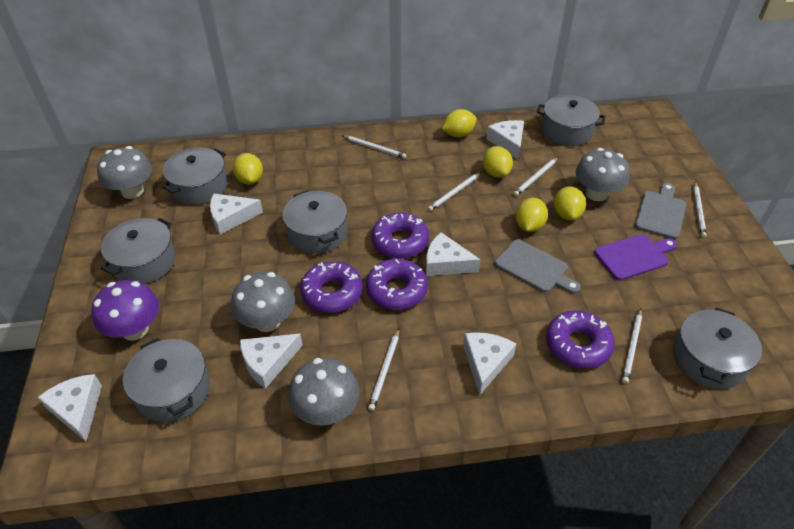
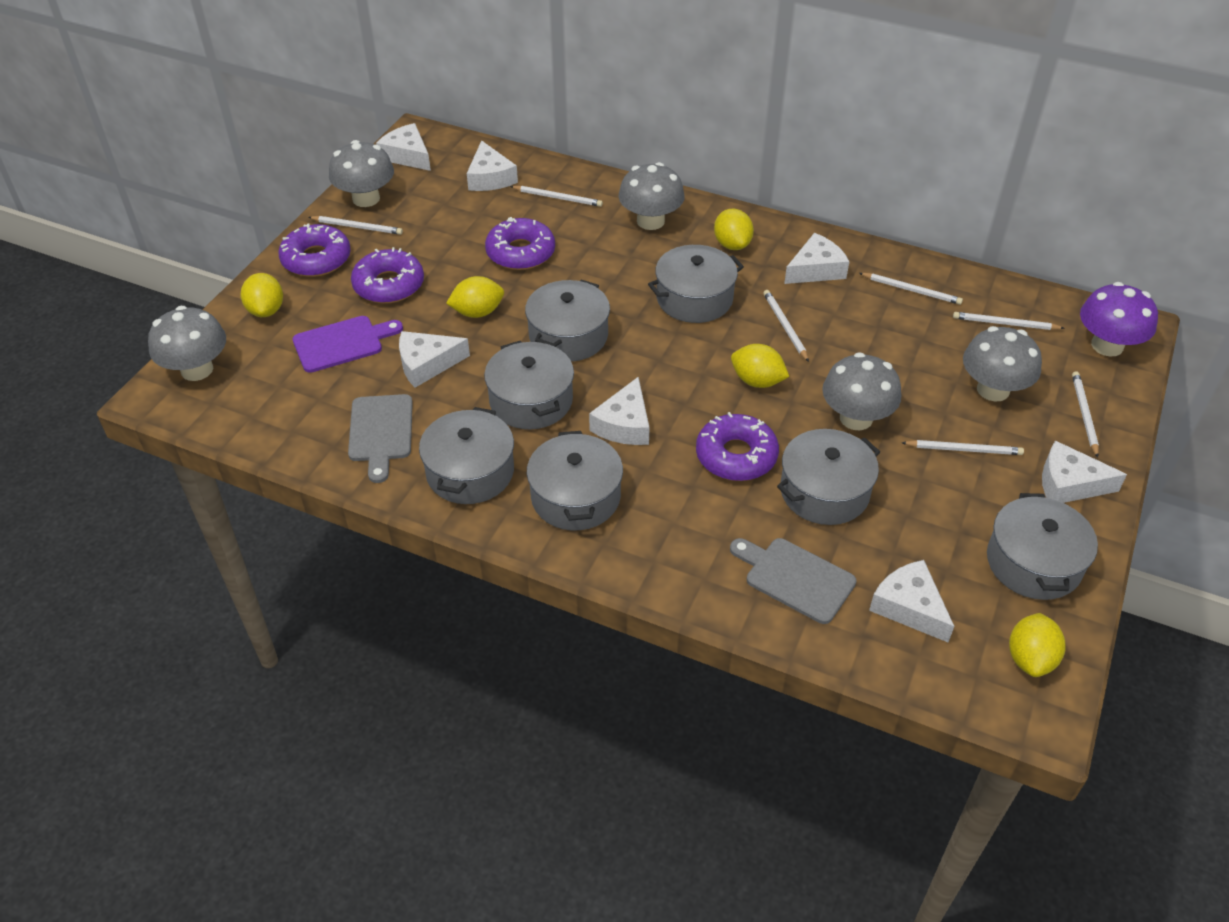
grey mushroom: [97,146,152,199] [231,272,295,332] [288,358,359,425] [575,148,630,201] = 4 -> [148,306,226,381] [329,140,394,207] [619,162,684,230] [822,352,901,430] [963,326,1042,402] = 5
grey pot: [101,218,176,284] [123,338,210,423] [162,148,227,205] [282,191,347,254] [537,95,606,146] [673,308,762,389] = 6 -> [419,407,514,504] [484,341,574,429] [525,280,610,362] [527,431,623,530] [648,245,744,323] [777,429,880,525] [987,493,1098,600] = 7
white cheese: [38,374,102,442] [210,193,263,235] [240,333,303,389] [426,232,481,276] [463,332,516,395] [487,120,524,160] = 6 -> [376,123,431,171] [399,331,470,388] [467,140,518,191] [589,377,650,445] [784,233,850,284] [869,560,954,642] [1042,441,1127,503] = 7
white pencil: [342,135,406,158] [368,329,399,411] [428,172,481,211] [513,157,558,196] [622,309,642,384] [693,182,707,238] = 6 -> [308,216,403,235] [510,186,603,207] [763,290,809,362] [859,273,963,305] [902,440,1024,455] [953,312,1064,330] [1072,371,1099,458] = 7

